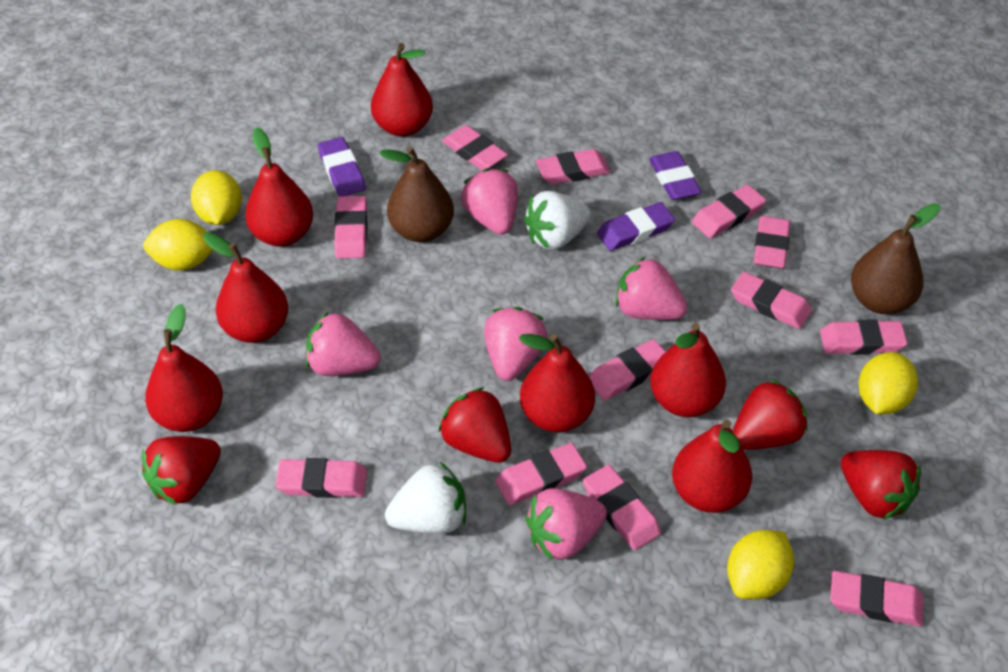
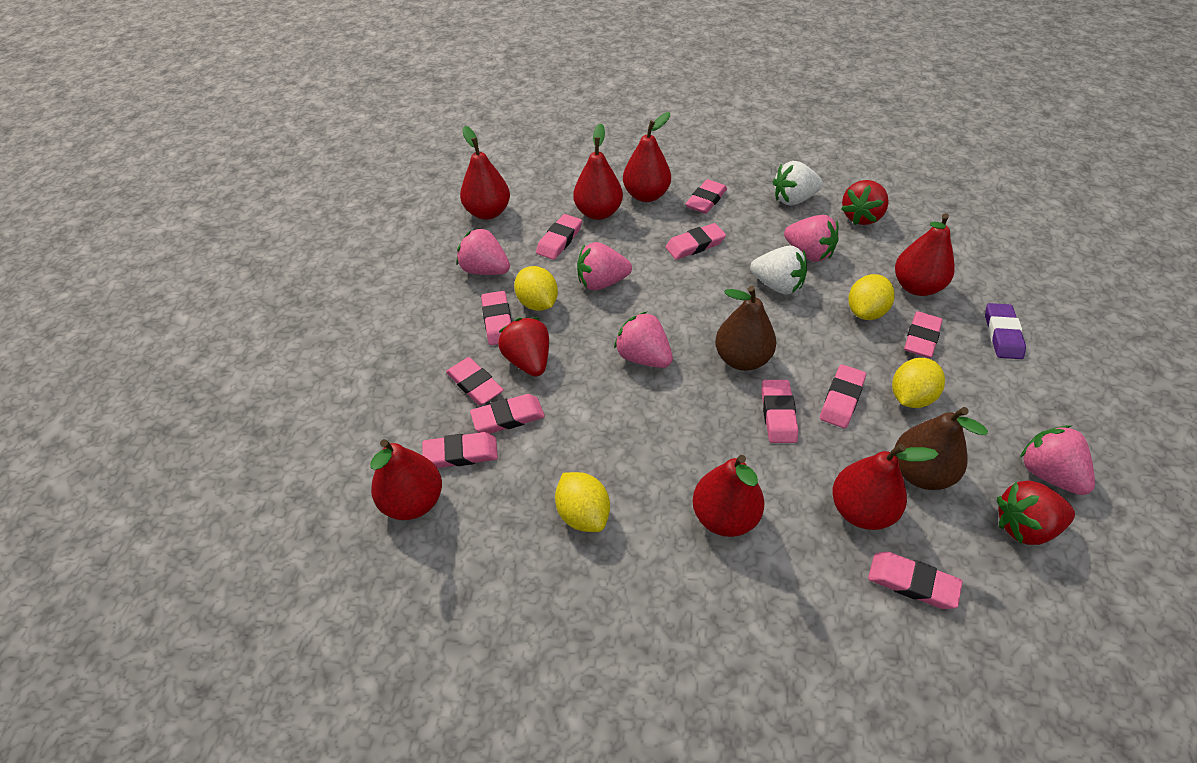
pink eraser: [275,458,367,498] [334,196,367,258] [442,125,508,170] [495,443,587,506] [536,149,610,184] [583,465,661,550] [589,339,666,401] [692,185,766,238] [731,272,812,329] [753,216,790,269] [820,320,907,355] [830,571,923,627] = 12 -> [422,432,498,468] [446,357,504,405] [470,394,545,434] [481,291,512,345] [536,214,582,260] [666,223,726,260] [685,179,727,214] [761,380,798,443] [820,364,866,428] [868,552,963,609] [904,311,943,358] = 11
purple eraser: [318,137,366,196] [597,202,675,251] [649,151,702,200] = 3 -> [985,303,1026,359] = 1
red strawberry: [142,436,221,506] [439,387,511,463] [733,379,807,450] [841,450,921,520] = 4 -> [498,317,549,377] [841,180,889,225] [997,481,1075,545] = 3

